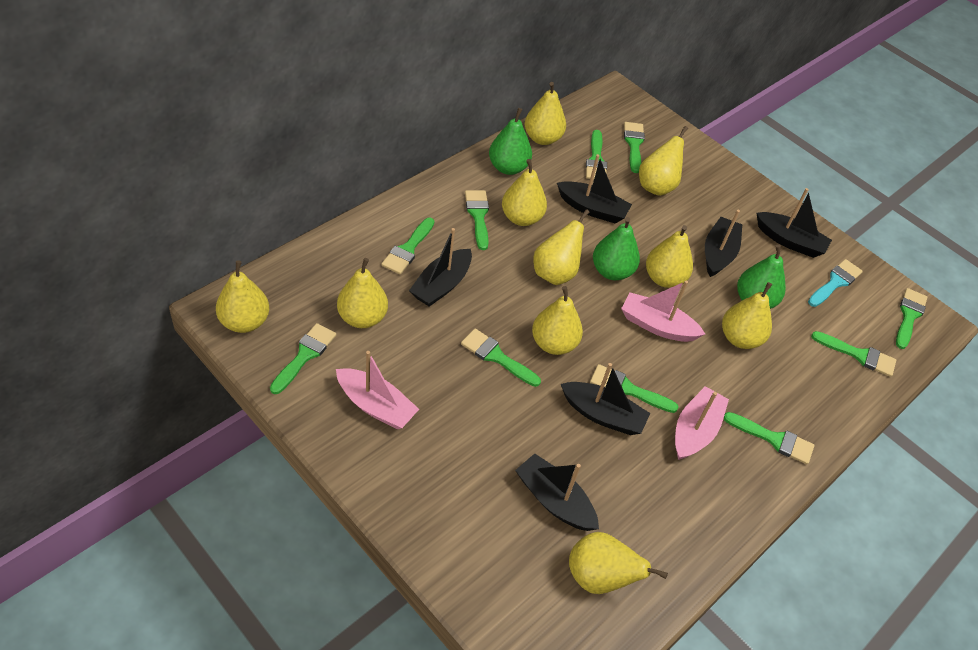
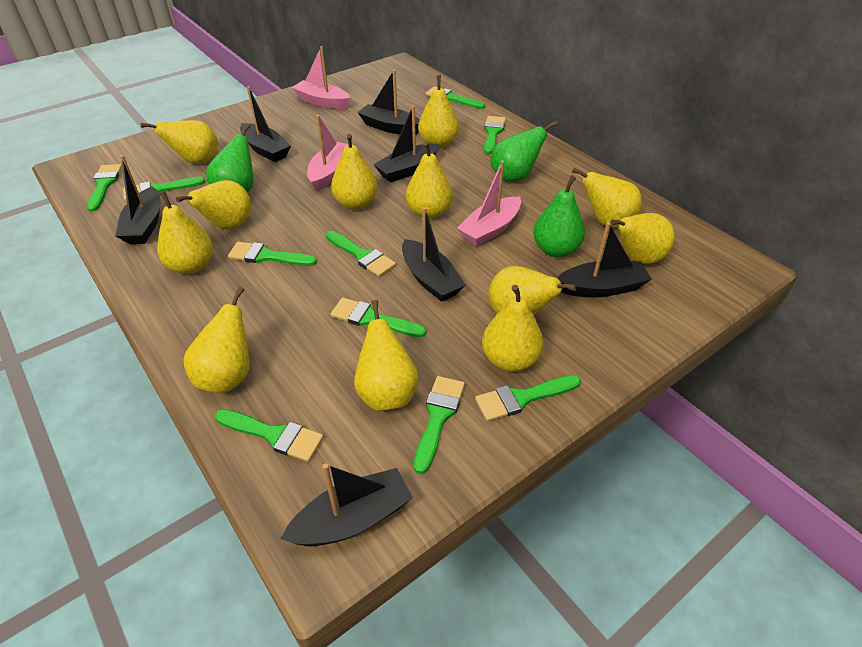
black boat: [409,228,472,307] [515,453,599,531] [557,154,632,224] [561,363,650,435] [705,210,742,277] [756,188,832,258] = 6 -> [115,155,161,244] [240,86,291,162] [281,463,413,546] [357,70,420,135] [373,105,439,182] [402,207,466,302] [557,222,652,297] = 7
turquoise brush: [808,259,863,307] = 1 -> none = 0
yellow pear: [216,260,269,333] [337,258,388,328] [502,159,547,226] [525,82,566,145] [532,286,583,355] [533,209,590,285] [569,532,668,594] [639,126,688,196] [646,225,693,288] [722,282,772,349] = 10 -> [141,120,218,164] [157,191,213,274] [176,180,251,229] [183,286,250,393] [331,134,378,210] [354,300,419,411] [406,142,453,219] [418,75,459,148] [482,285,544,372] [488,266,576,315] [572,167,642,228] [610,213,675,264] = 12

